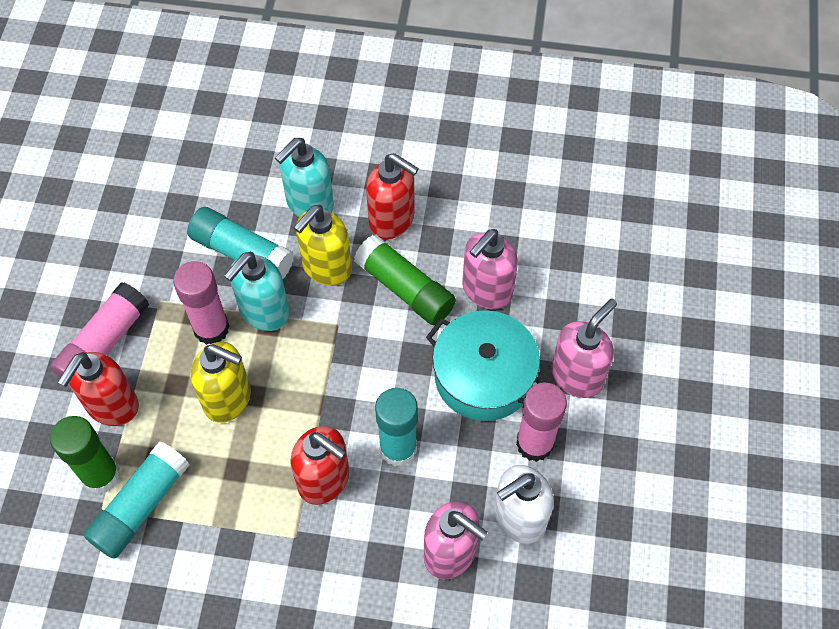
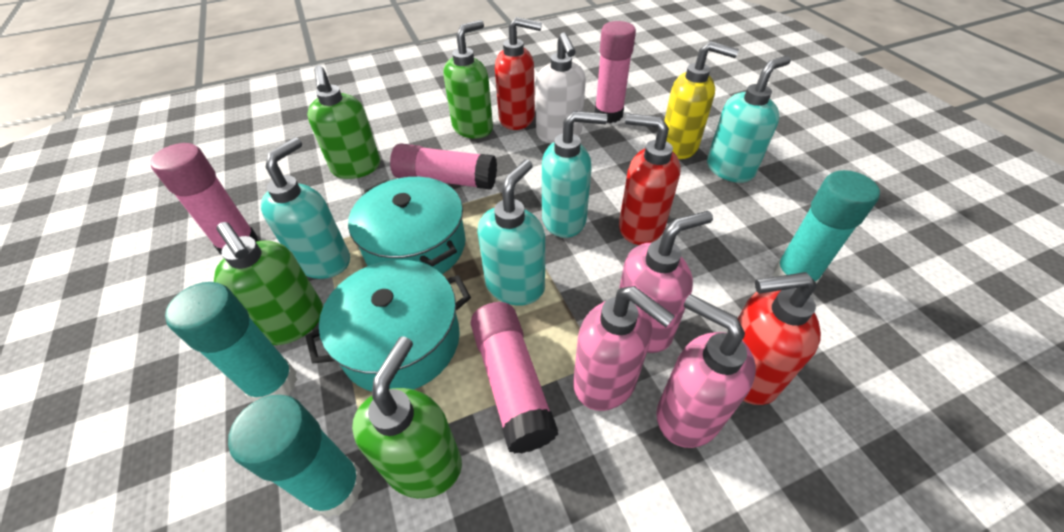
green glue stick: [50,416,120,494] [354,235,456,326] = 2 -> none = 0
green soap dispenser: none = 0 -> [214,222,323,345] [307,65,380,179] [352,337,462,498] [443,20,493,139] = 4
pink glue stick: [51,282,150,377] [173,261,229,345] [516,383,567,462] = 3 -> [150,143,258,255] [390,144,497,190] [471,302,558,454] [595,21,636,123] = 4
turquoise pot: [426,310,544,421] = 1 -> [305,260,471,392] [348,177,466,274] = 2
turquoise soap dispenser: [224,252,289,331] [275,138,334,217] = 2 -> [261,137,350,279] [477,160,545,306] [542,111,607,238] [707,56,791,183] = 4
yellow soap dispenser: [191,342,251,423] [294,205,352,286] = 2 -> [664,41,739,159] = 1

